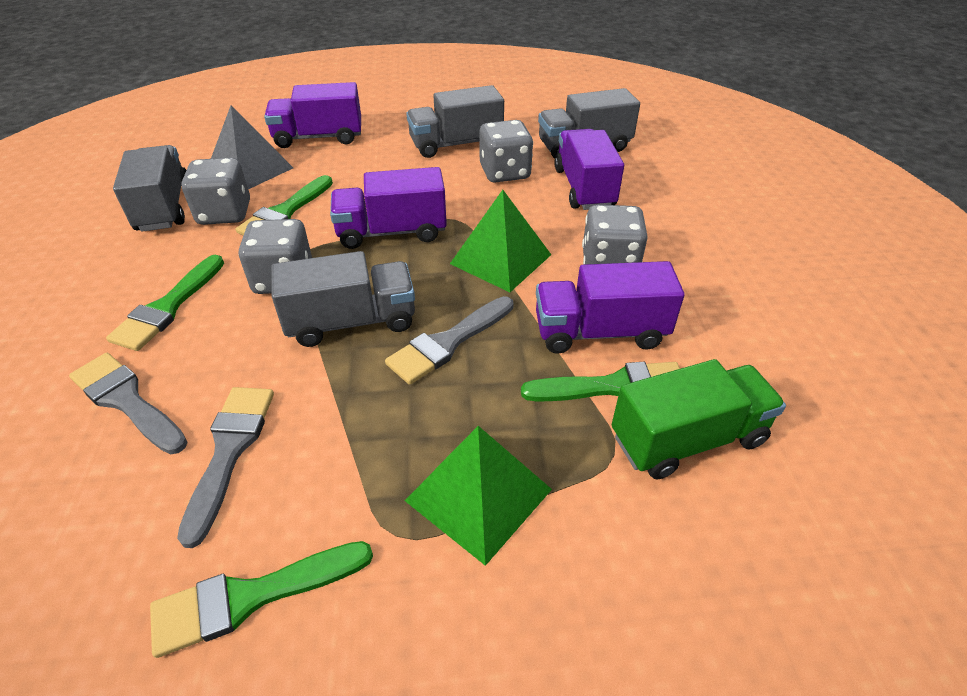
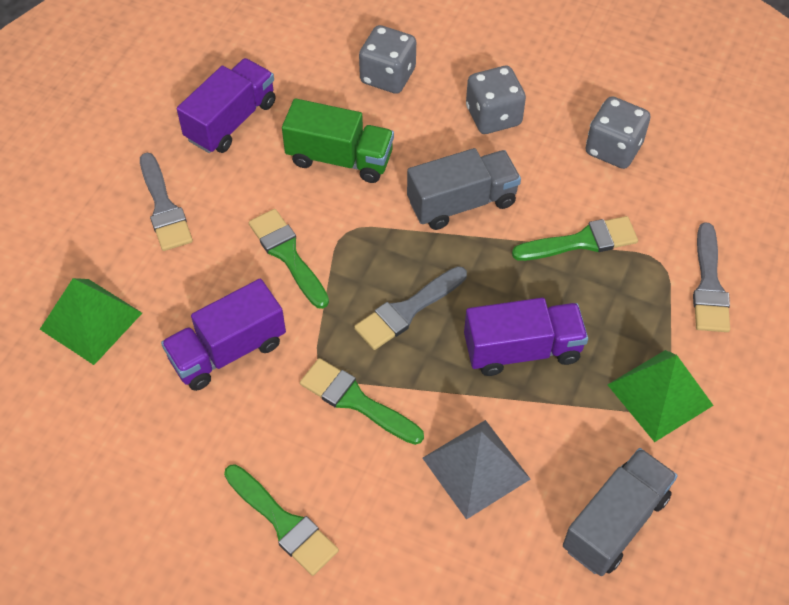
grey dice: [181,158,250,225] [239,219,312,294] [480,120,533,183] [582,205,648,264] = 4 -> [359,25,416,94] [466,66,526,134] [586,96,650,169] = 3
grey truck: [113,145,186,232] [271,251,415,347] [406,85,504,158] [538,88,640,158] = 4 -> [407,148,521,230] [563,448,677,576] = 2
purple truck: [264,82,361,148] [330,167,447,249] [536,261,684,354] [554,129,624,210] = 4 -> [161,279,286,391] [177,58,276,153] [464,298,588,376] = 3

